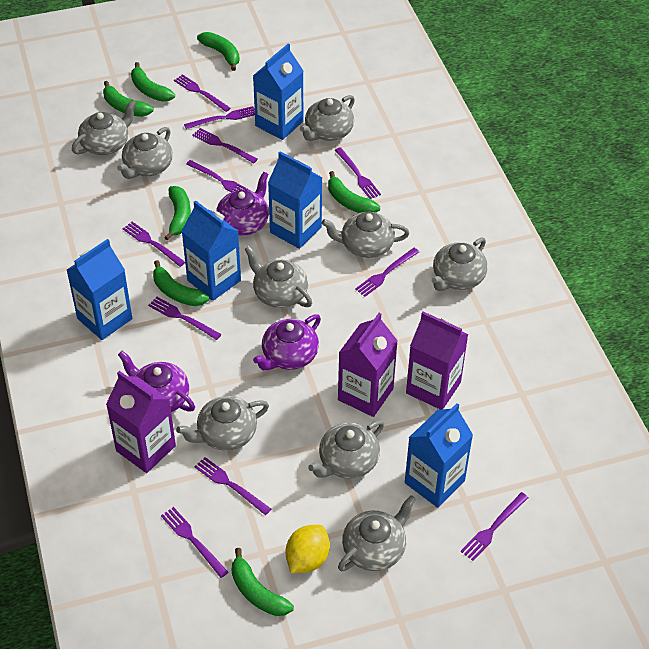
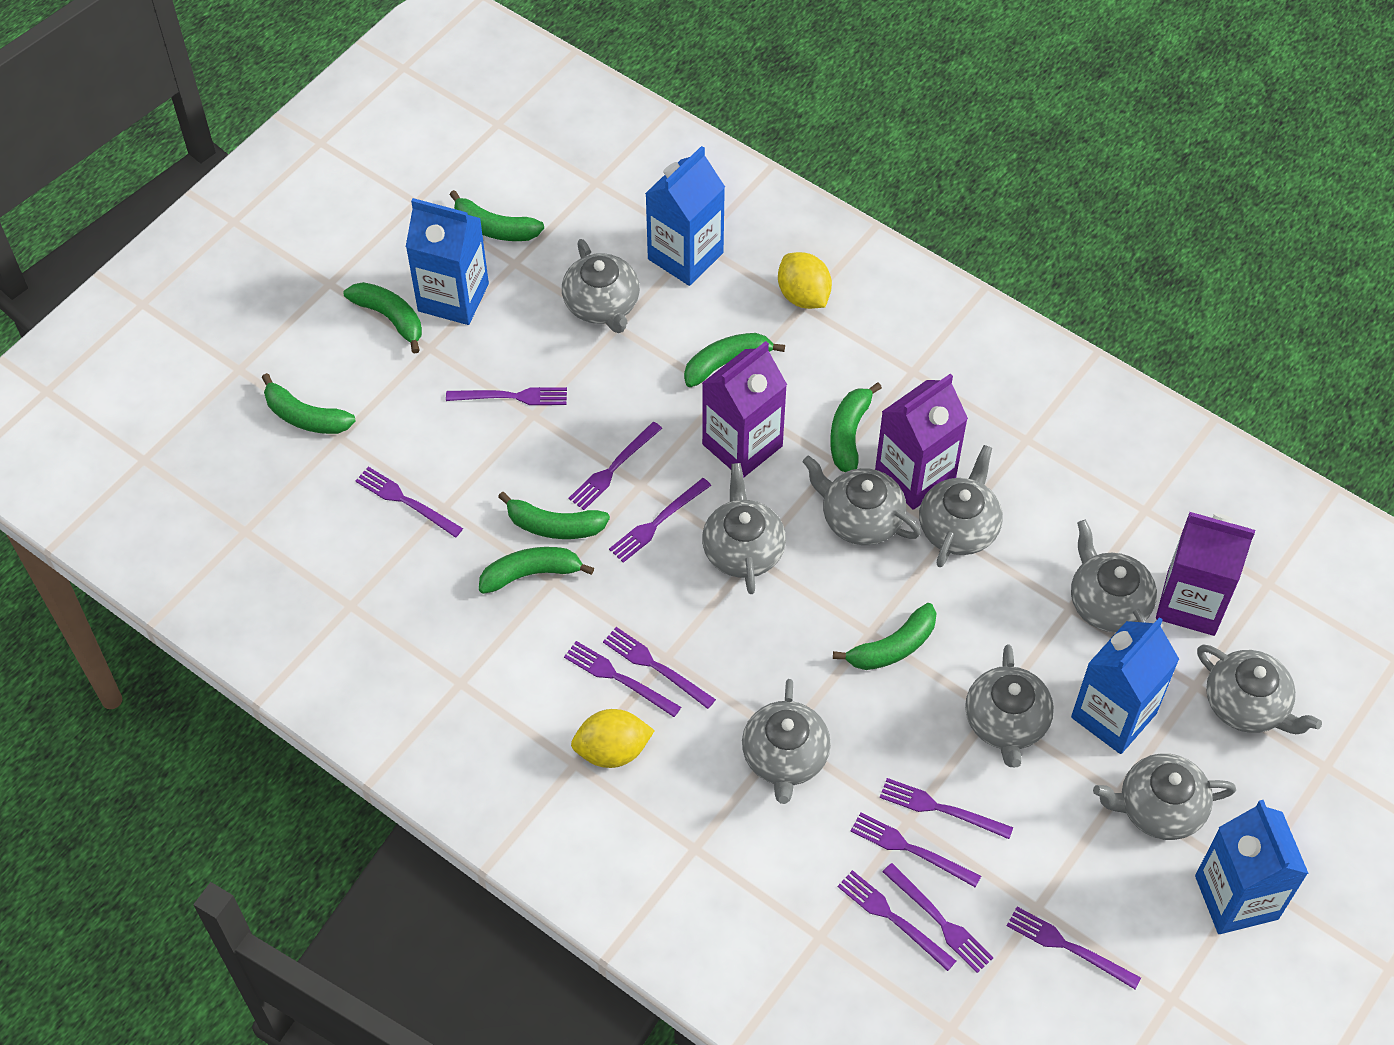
blue carton: [67,239,132,340] [182,200,241,301] [253,44,303,140] [268,151,323,249] [405,403,473,508] = 5 -> [406,198,489,325] [645,146,725,286] [1071,617,1180,754] [1195,800,1309,934] = 4
green banana: [103,81,154,117] [131,62,175,102] [153,260,209,306] [164,186,191,241] [197,32,240,71] [232,548,294,616] [328,171,380,213] = 7 -> [262,373,356,434] [344,282,422,353] [449,190,544,241] [479,547,594,594] [498,492,610,539] [684,333,785,387] [830,382,882,472] [833,603,937,670] = 8
purple teapot: [118,351,195,412] [216,172,269,235] [253,314,321,370] = 3 -> none = 0
yellow lemon: [285,525,330,573] = 1 -> [571,709,655,768] [778,252,832,309] = 2

